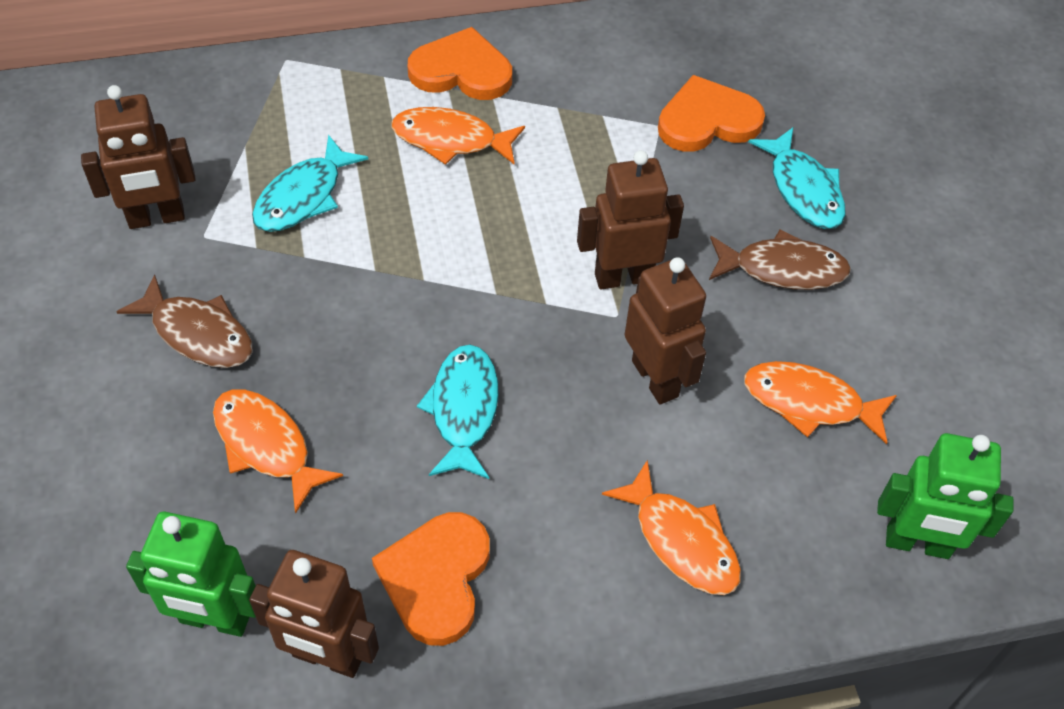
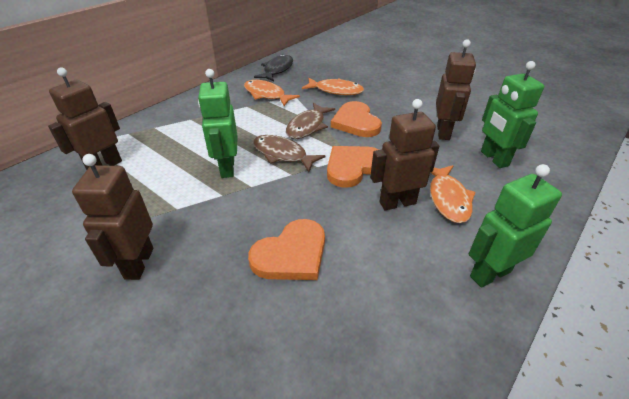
black fish: none = 0 -> [254,54,293,81] = 1
green robot: [126,512,256,637] [877,433,1013,559] = 2 -> [198,69,237,178] [469,164,562,288] [481,61,544,168] = 3
orange fish: [213,389,343,514] [391,107,525,165] [602,460,741,595] [744,361,897,444] = 4 -> [244,80,300,106] [302,78,364,95] [430,165,476,223] = 3
turquoise fish: [252,135,368,232] [417,345,499,479] [748,128,846,229] = 3 -> none = 0

